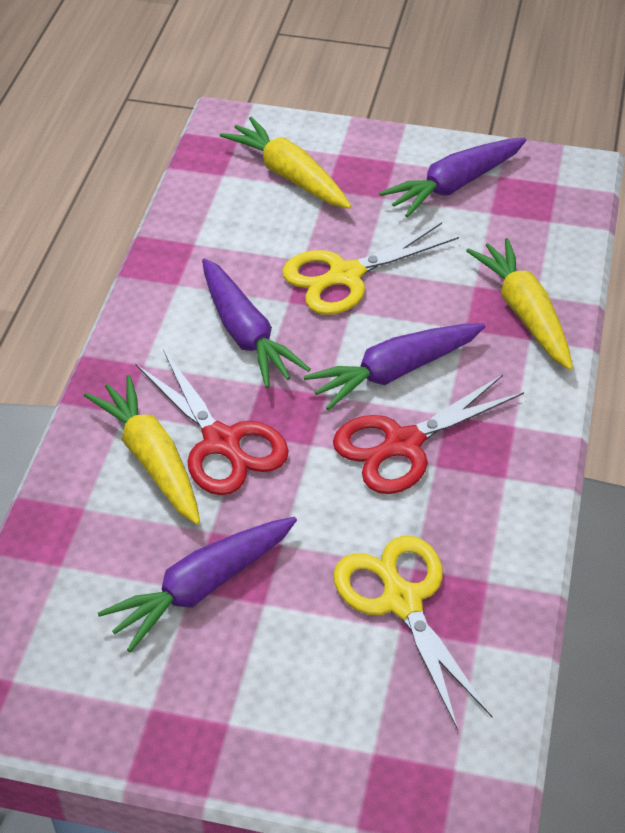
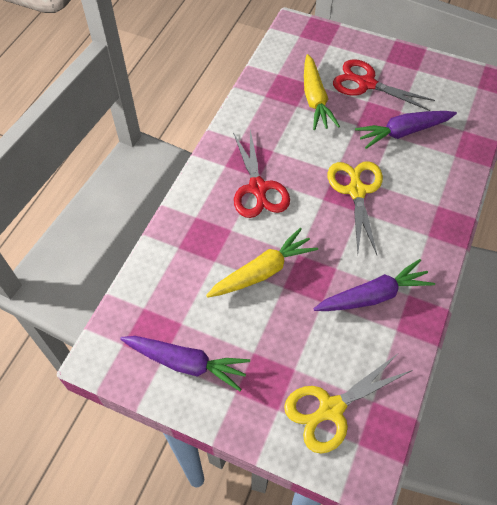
purple carrot: [98,517,297,652] [202,258,311,388] [303,324,486,410] [379,138,527,218] = 4 -> [120,336,250,391] [313,259,435,311] [355,111,457,149] = 3
yellow carrot: [84,375,200,525] [220,117,351,209] [466,238,573,370] = 3 -> [206,228,318,298] [304,54,340,130] = 2

